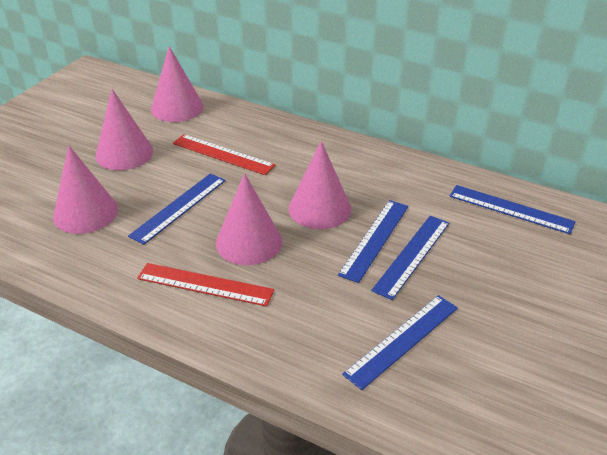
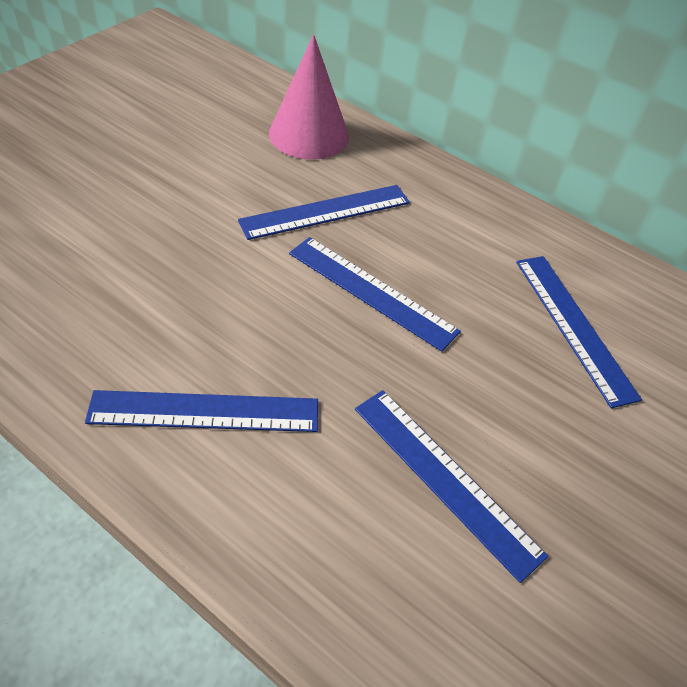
pink cone: [53,145,118,234] [95,89,153,170] [151,46,204,122] [216,173,282,265] [288,141,351,229] = 5 -> [269,34,349,160] = 1
red ruler: [137,263,274,307] [173,134,275,175] = 2 -> none = 0

